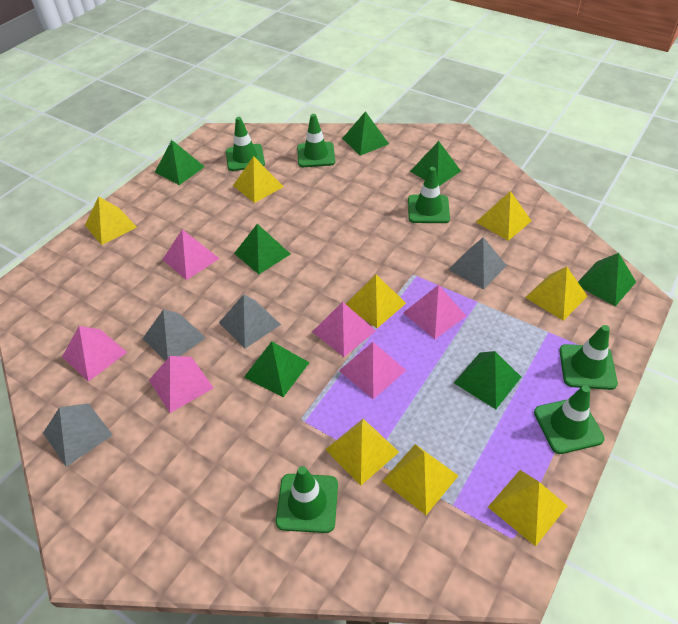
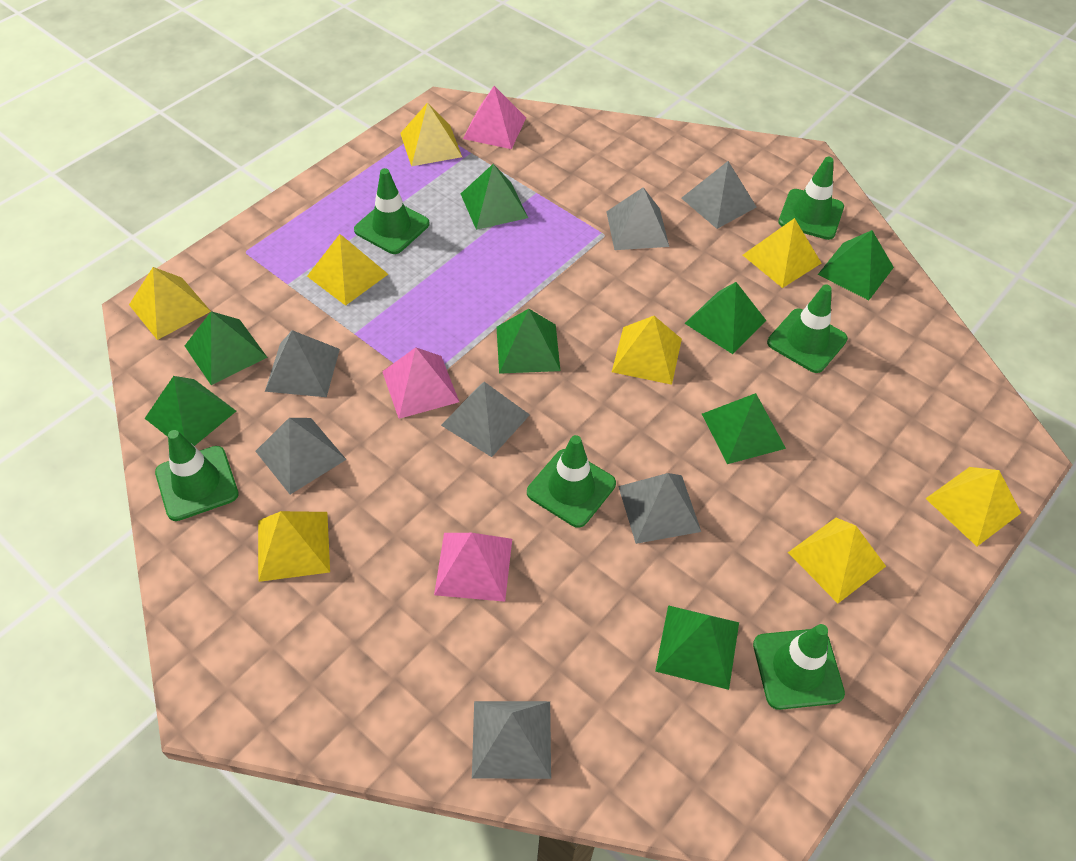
green pyramid: [155,140,205,185] [234,224,290,274] [244,341,310,397] [342,111,389,156] [410,141,461,186] [454,351,521,409] [578,253,636,307] = 7 -> [144,376,236,446] [185,311,268,385] [461,164,528,230] [496,309,560,374] [655,605,739,690] [684,282,766,354] [702,393,786,464] [818,230,894,300] = 8
grey pyramid: [43,403,113,467] [143,309,206,361] [219,294,281,349] [448,237,507,289] = 4 -> [255,418,347,494] [265,330,340,397] [441,382,530,457] [472,701,551,779] [606,187,669,250] [618,473,701,544] [681,161,756,229] = 7
pink pyramid: [62,326,127,382] [149,356,214,413] [162,229,220,280] [312,302,376,357] [339,342,406,399] [404,285,466,339] = 6 -> [382,347,459,419] [434,533,512,602] [463,86,526,149] = 3

